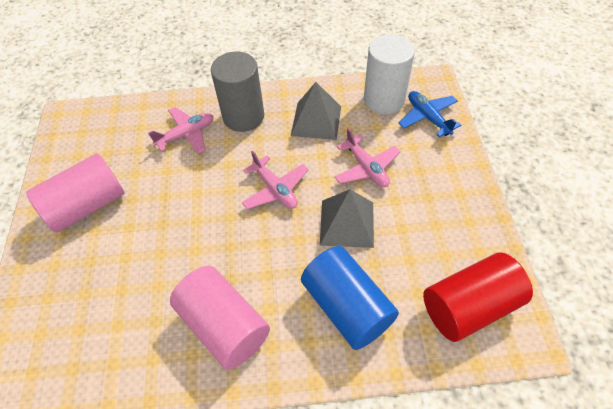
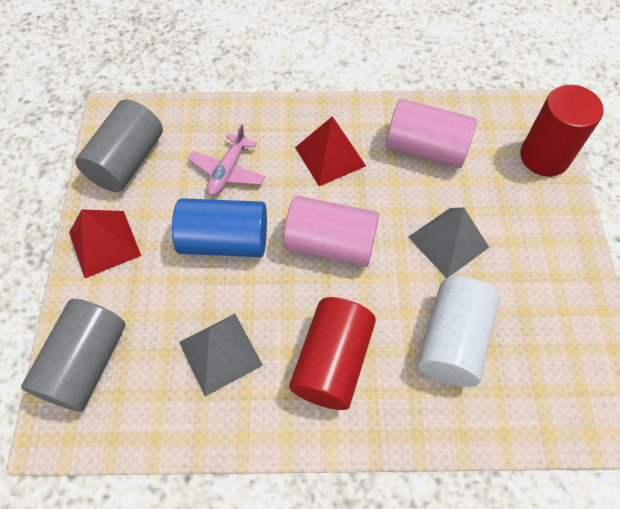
blue plane: [398,91,461,137] = 1 -> none = 0
grey cylinder: [211,52,264,132] = 1 -> [21,299,126,412] [75,99,163,192] = 2
pink plane: [148,107,214,154] [242,151,308,209] [335,128,401,187] = 3 -> [188,124,265,196] = 1
red cylinder: [423,252,533,342] = 1 -> [289,297,376,410] [520,85,604,177] = 2
red pyramid: none = 0 -> [69,209,141,278] [295,116,366,186] = 2

